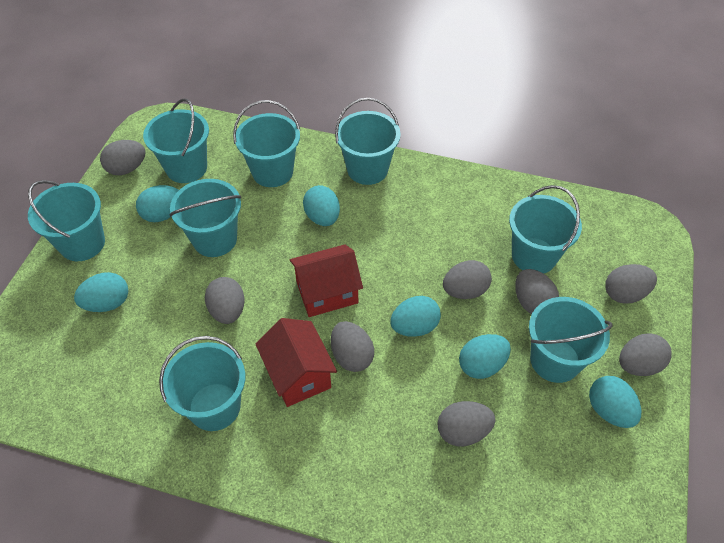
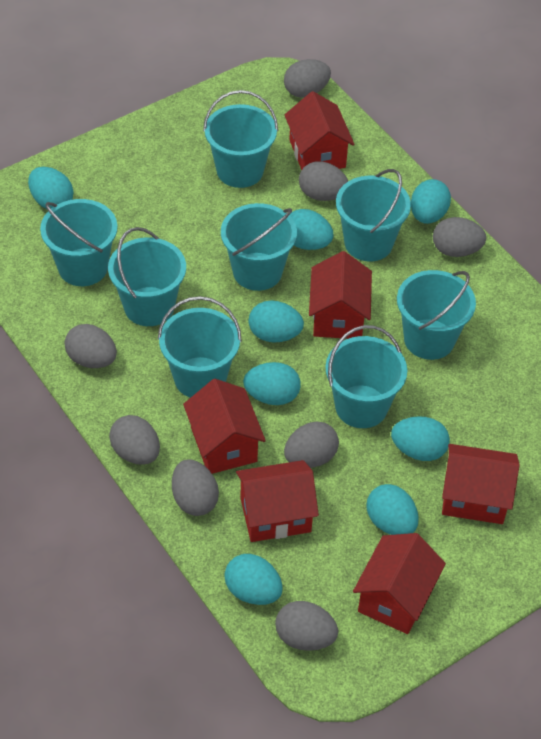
red house: [256,318,337,407] [290,244,363,317] = 2 -> [183,379,266,474] [236,460,319,542] [285,91,355,170] [309,251,372,339] [353,533,446,634] [442,444,520,524] = 6
turquoise egg: [74,272,128,312] [136,185,179,222] [303,185,340,226] [390,296,441,337] [459,334,511,379] [589,376,641,428] = 6 -> [28,167,73,209] [224,554,283,605] [243,362,301,405] [249,300,304,342] [290,209,334,250] [366,484,419,535] [391,416,450,461] [411,179,451,224] = 8

